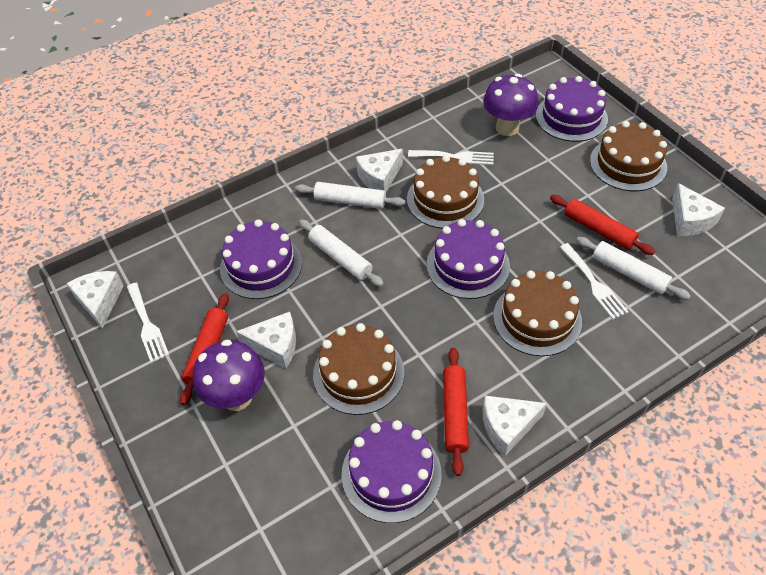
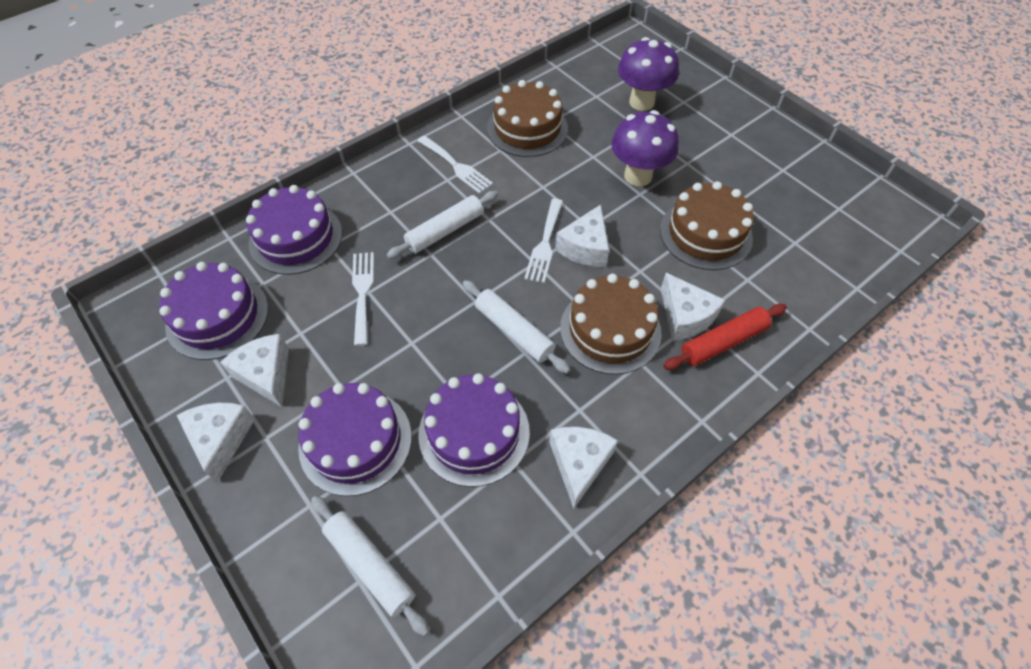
brown cake: [313,323,404,415] [407,155,484,229] [493,271,582,356] [590,121,667,191] = 4 -> [487,80,568,157] [560,274,662,375] [660,181,754,270] = 3
red rolling pin: [180,293,229,405] [443,348,469,476] [550,195,655,255] = 3 -> [663,304,787,370] = 1

